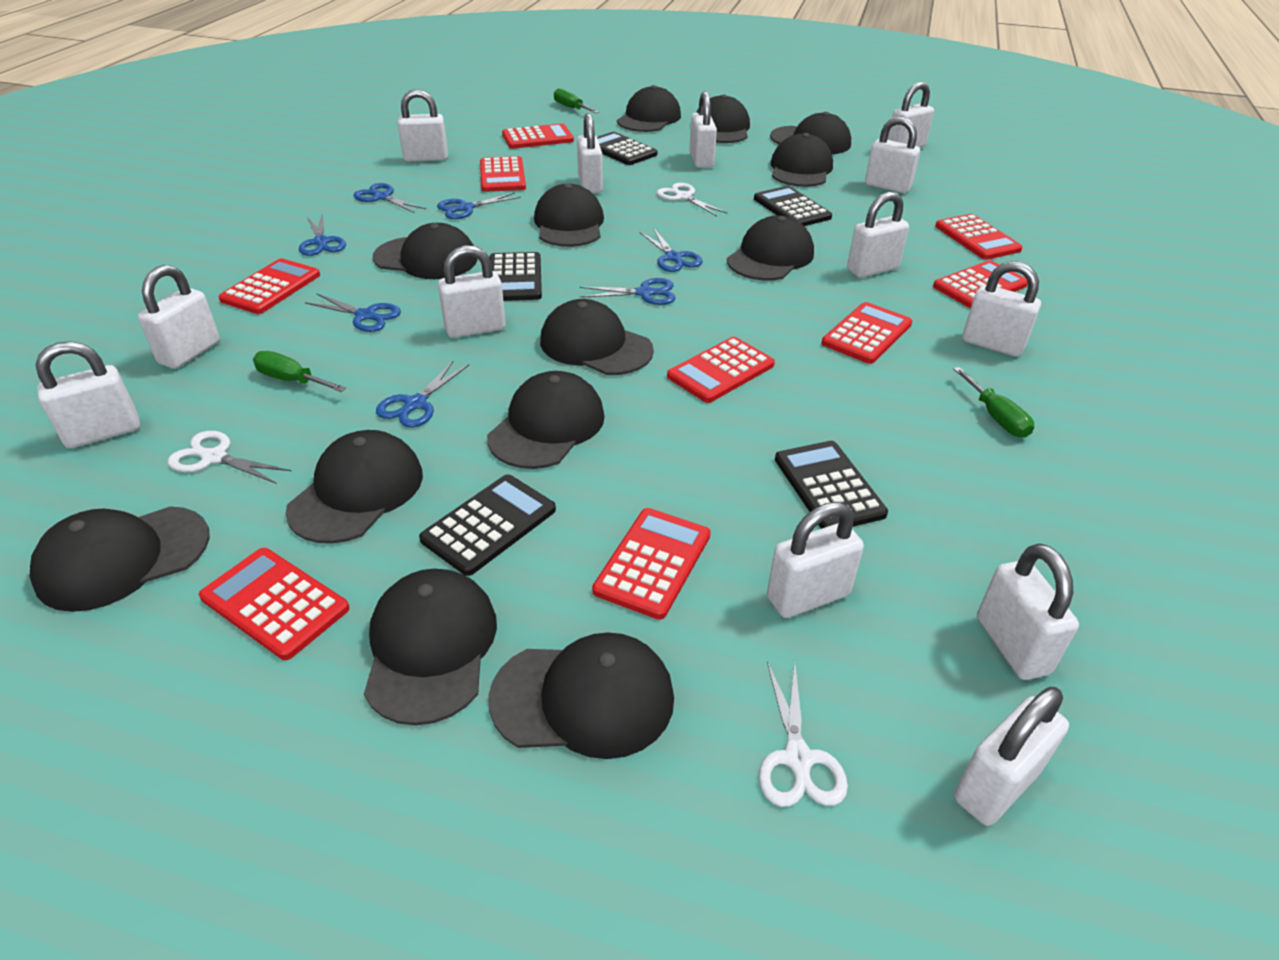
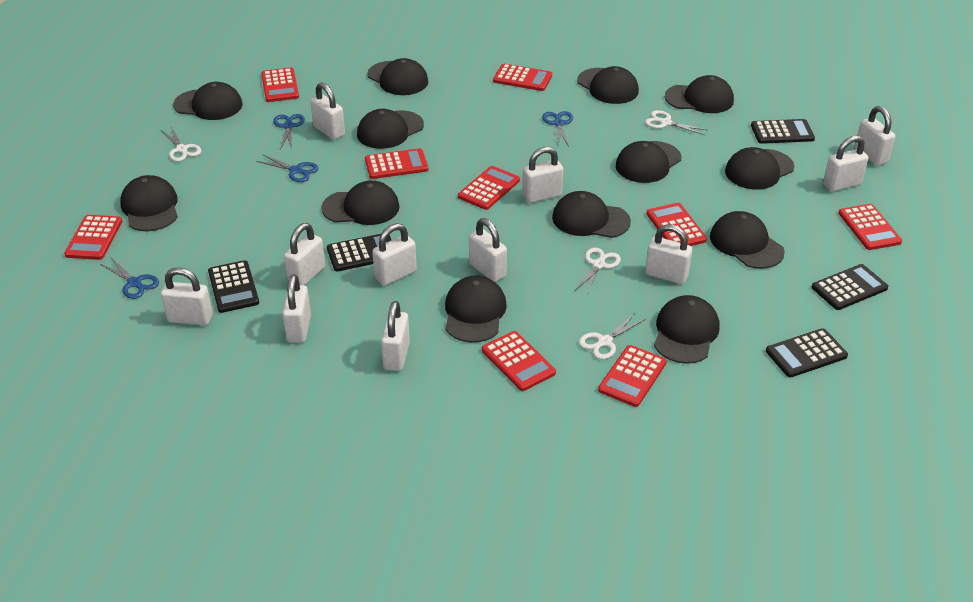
blue scissors: [299,215,346,256] [305,293,401,332] [354,183,426,213] [376,360,469,428] [437,192,521,219] [579,278,676,305] [640,229,703,272] = 7 -> [100,257,159,299] [256,155,319,182] [273,114,305,150] [542,111,573,146] = 4
green screwdriver: [253,351,346,392] [554,88,599,113] [953,367,1034,438] = 3 -> none = 0
white padlock: [36,341,140,448] [138,265,220,369] [398,89,448,162] [438,245,506,338] [577,113,603,193] [689,91,717,168] [767,502,864,618] [847,192,909,278] [865,117,920,193] [887,82,934,148] [954,687,1069,826] [962,261,1041,357] [977,543,1079,680] = 13 -> [161,268,213,325] [282,274,311,343] [284,223,325,285] [310,82,345,140] [372,223,417,286] [381,301,410,371] [469,218,507,282] [522,147,563,203] [645,224,692,284] [823,136,869,192] [855,106,895,166] = 11
white scissors: [167,431,291,484] [657,183,727,216] [759,661,848,807] = 3 -> [161,127,201,162] [575,248,621,294] [579,314,645,359] [645,110,707,135] = 4

